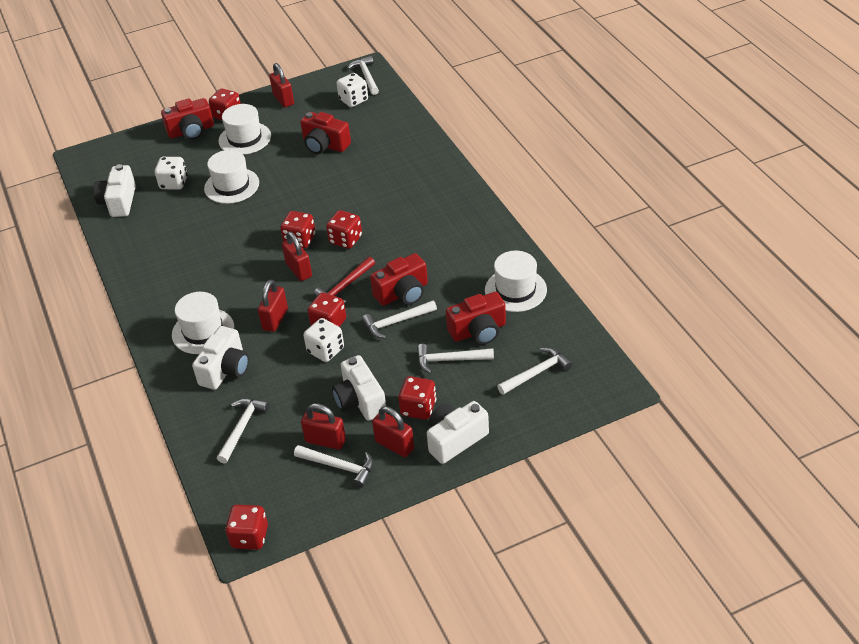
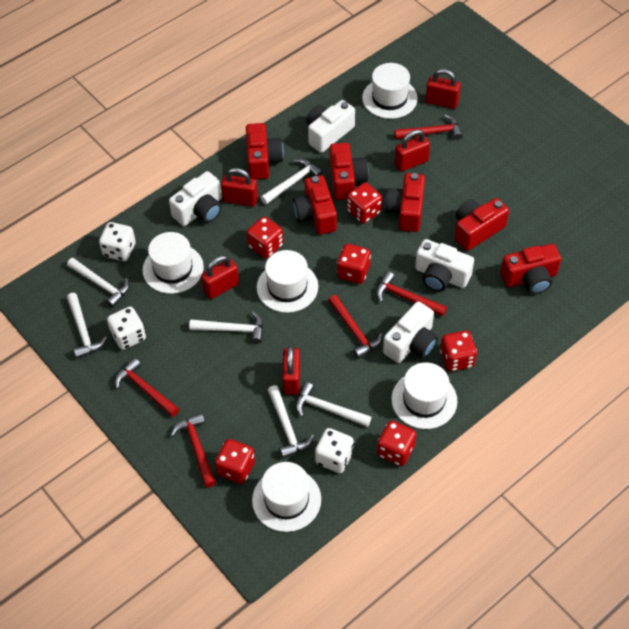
red camera: [161,98,214,140] [300,112,351,154] [370,253,428,306] [446,292,506,345] = 4 -> [246,123,284,179] [293,175,337,235] [330,143,369,200] [385,173,425,232] [455,198,509,251] [500,244,561,294] = 6
red hammer: [314,257,375,303] = 1 -> [115,358,179,417] [170,413,216,488] [328,295,382,359] [376,271,447,316] [394,114,463,140] = 5
white hat: [172,292,234,354] [204,150,259,204] [219,104,271,155] [485,251,547,312] = 4 -> [143,232,204,294] [252,462,321,532] [257,250,318,313] [362,63,418,119] [391,362,457,429] = 5

